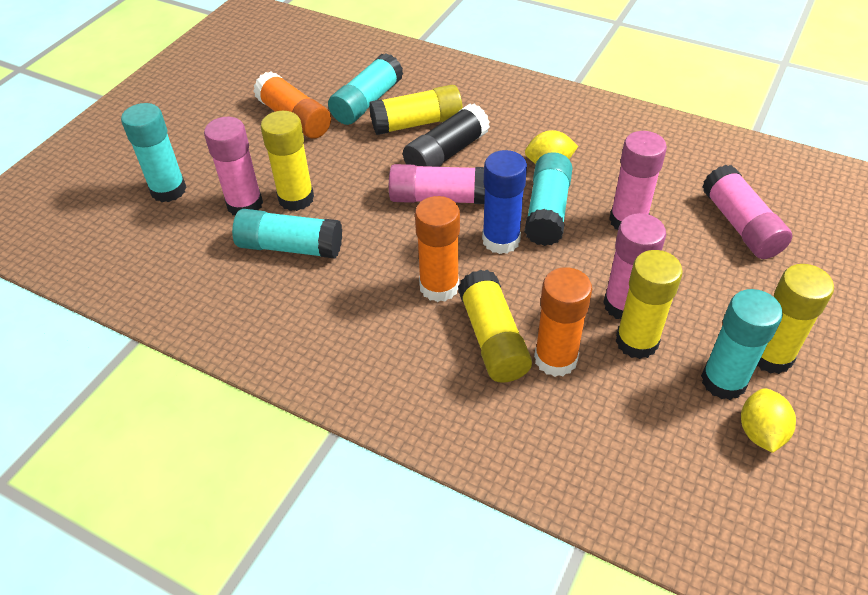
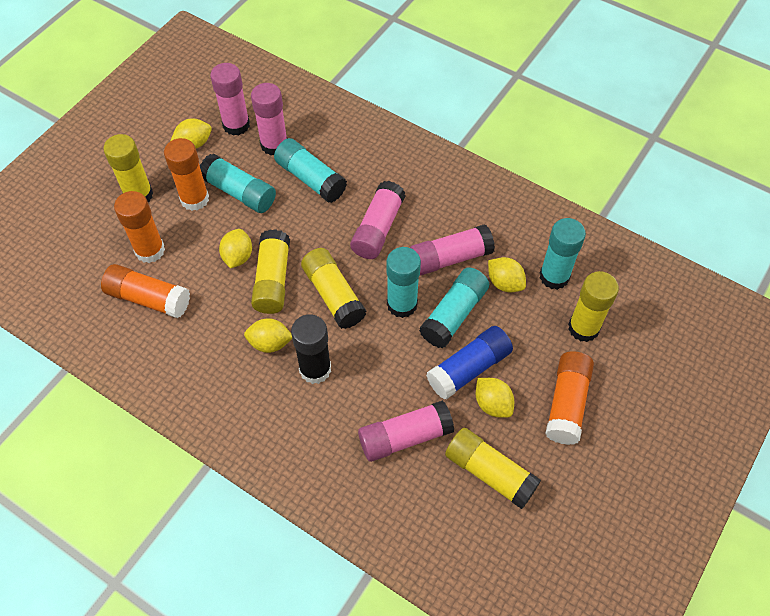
orange glue stick: [253,71,331,139] [415,196,460,302] [534,267,592,377] = 3 -> [101,264,190,318] [114,191,165,263] [164,138,209,211] [545,351,594,445] = 4
yellow lemon: [525,130,578,164] [741,388,796,453] = 2 -> [171,118,212,148] [219,229,252,268] [244,318,292,353] [476,378,514,418] [488,257,526,292] = 5

